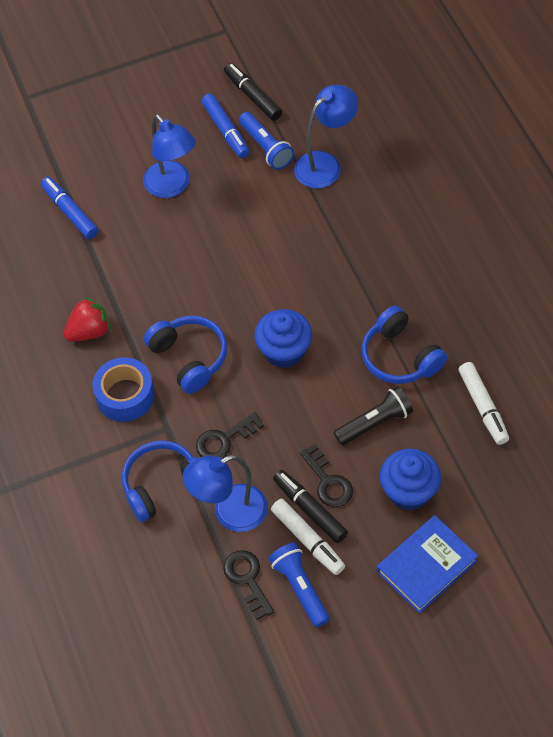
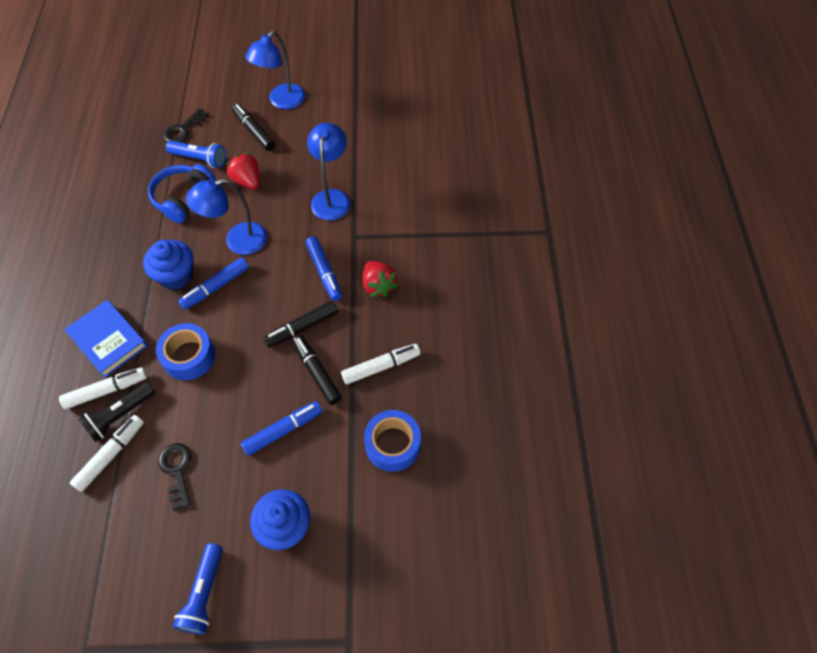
black key: [196,412,264,458] [223,550,274,620] [299,444,353,507] = 3 -> [158,443,192,511] [163,108,208,142] = 2
black marker: [224,63,282,121] [273,470,348,543] = 2 -> [232,104,275,151] [263,301,338,348] [292,335,342,405] = 3
blue headphones: [122,440,197,522] [144,316,227,394] [361,305,447,384] = 3 -> [148,164,215,223] = 1
blue marker: [41,177,98,239] [201,94,250,158] = 2 -> [178,257,249,309] [241,401,322,456] [306,236,342,301] = 3
blue tape: [93,357,155,422] = 1 -> [156,323,215,380] [364,410,421,472] = 2
red strawberry: [64,297,111,341] = 1 -> [225,152,260,189] [363,261,398,297] = 2
white marker: [271,499,345,575] [459,362,509,445] = 2 -> [59,367,147,409] [70,415,144,492] [341,344,421,385] = 3

